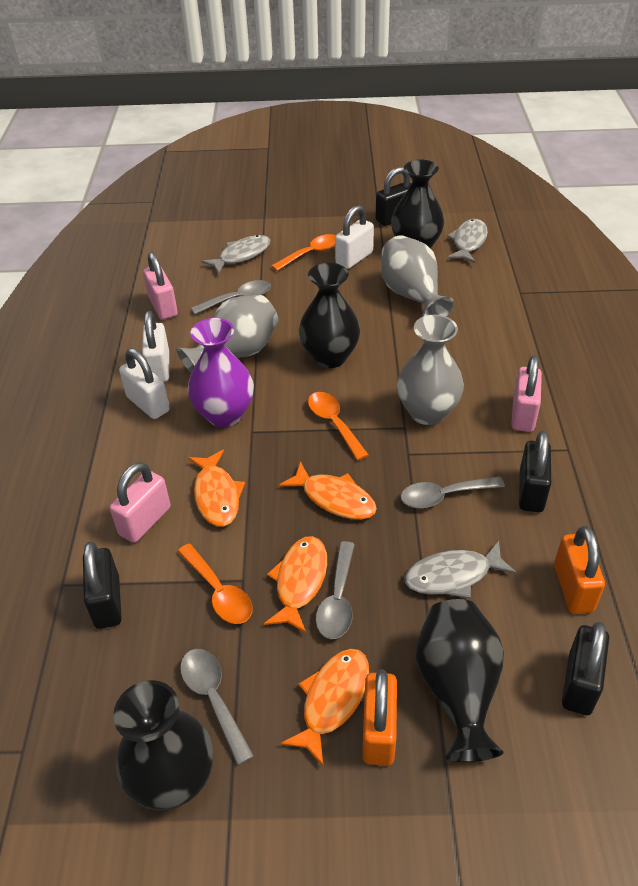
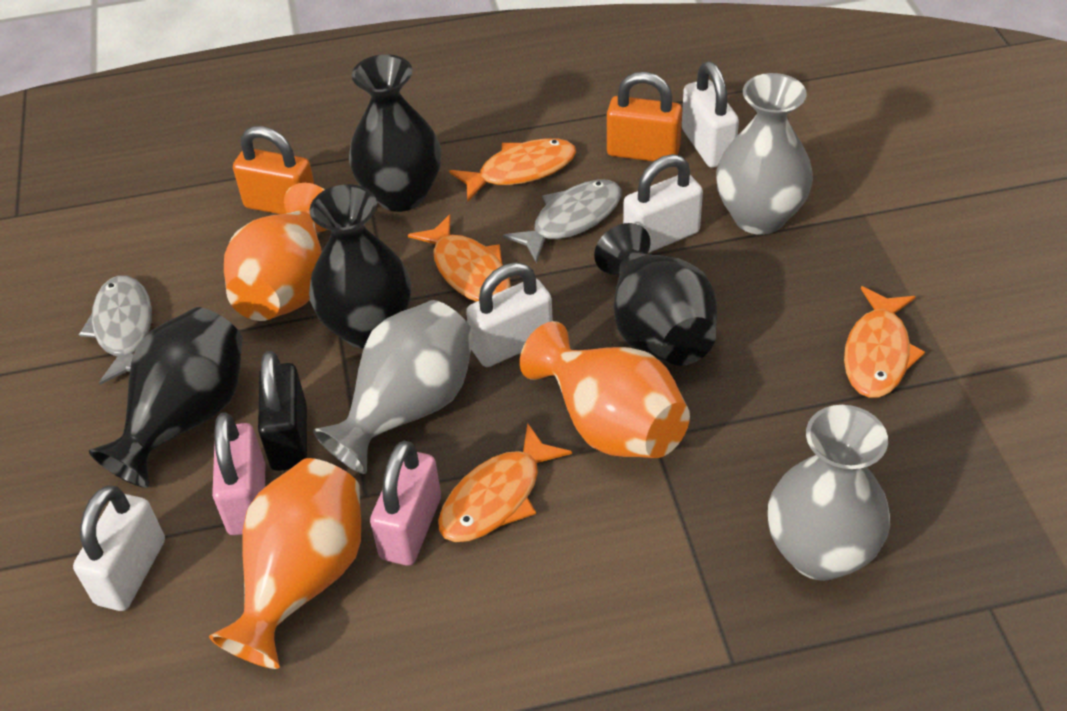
black padlock: [83,542,122,629] [375,167,411,226] [519,431,551,512] [562,622,609,715] = 4 -> [258,351,307,471] = 1
grey fish: [201,235,270,275] [405,541,517,599] [447,219,488,263] = 3 -> [79,275,152,385] [503,179,622,263] = 2
grey spoon: [180,649,254,766] [191,280,271,314] [316,541,355,639] [401,476,505,508] = 4 -> none = 0
orange spoon: [177,543,253,624] [272,234,336,271] [308,392,369,461] = 3 -> none = 0
orange vase: none = 0 -> [209,458,361,669] [224,183,327,321] [520,321,690,458] = 3
pink padlock: [109,462,171,543] [143,252,178,320] [511,355,542,432] = 3 -> [212,413,265,535] [370,441,441,566] = 2
purple vase: [188,318,254,427] = 1 -> none = 0
white padlock: [119,348,170,419] [142,311,169,382] [335,205,374,269] = 3 -> [73,485,165,611] [466,262,553,367] [623,154,703,253] [682,62,739,168] = 4

